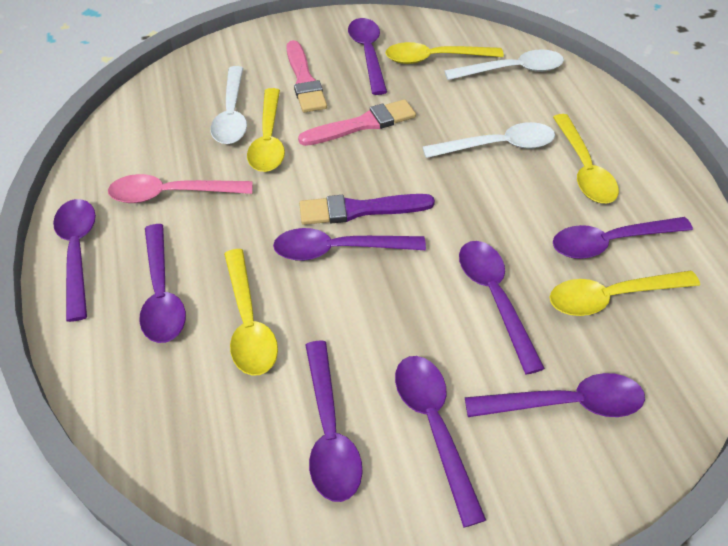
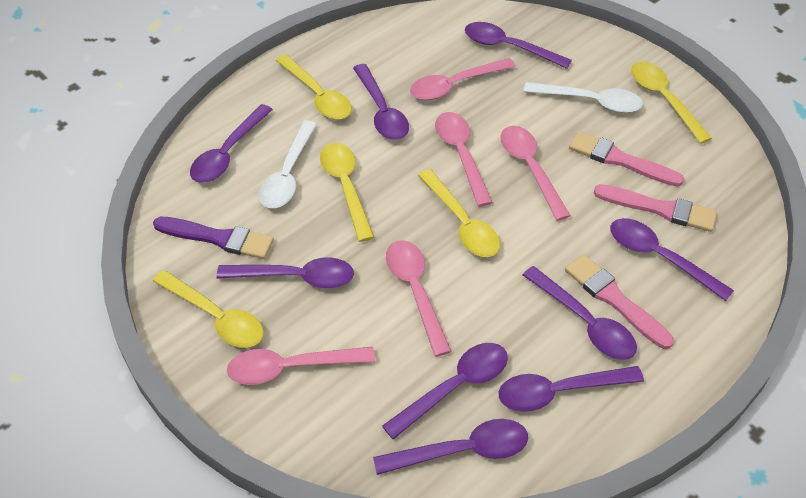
pink brush: [286,40,327,113] [298,99,416,146] = 2 -> [565,254,674,349] [569,131,684,187] [593,184,717,232] = 3
pink spoon: [108,174,253,203] = 1 -> [227,347,375,385] [386,240,451,357] [410,58,516,100] [435,112,493,207] [500,126,570,221] = 5
white spoon: [210,66,247,144] [423,122,555,158] [445,49,564,80] = 3 -> [259,120,317,208] [523,82,643,113] = 2

